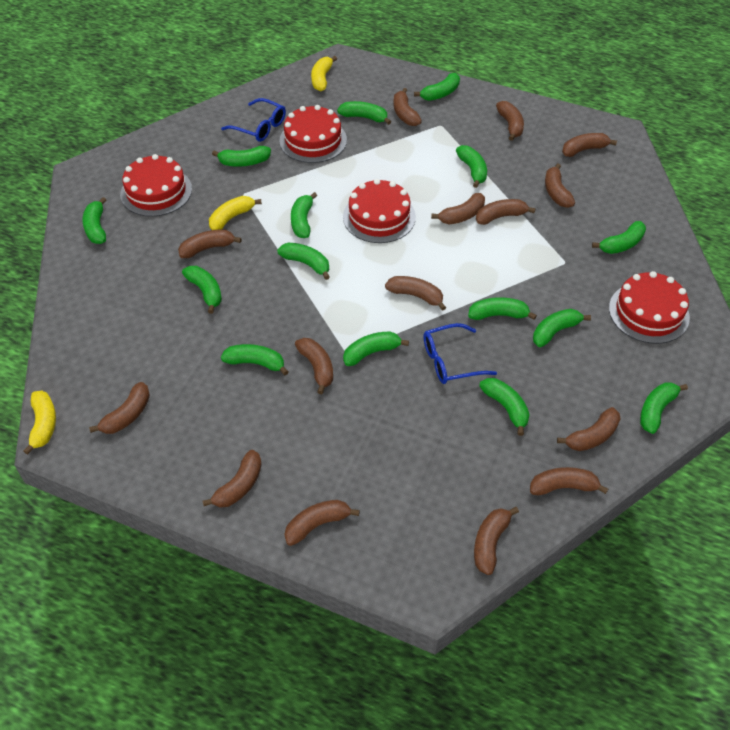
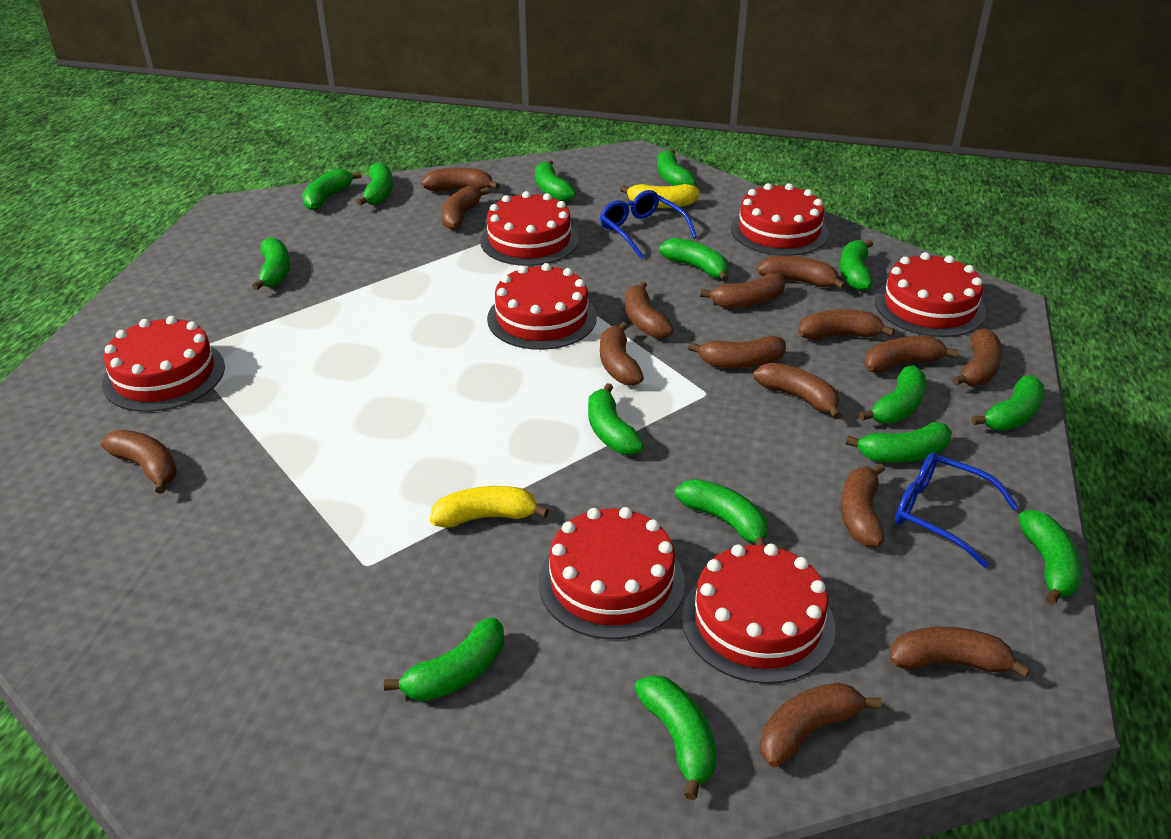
red cake: [120,154,192,217] [279,105,347,163] [343,179,416,243] [609,271,690,344] = 4 -> [102,316,225,412] [480,191,579,266] [487,263,597,350] [538,507,685,639] [682,544,836,684] [731,183,829,256] [875,252,986,337] = 7
yellow banana: [23,391,56,455] [209,196,262,230] [311,56,337,91] = 3 -> [430,486,549,528] [620,184,699,208] = 2

